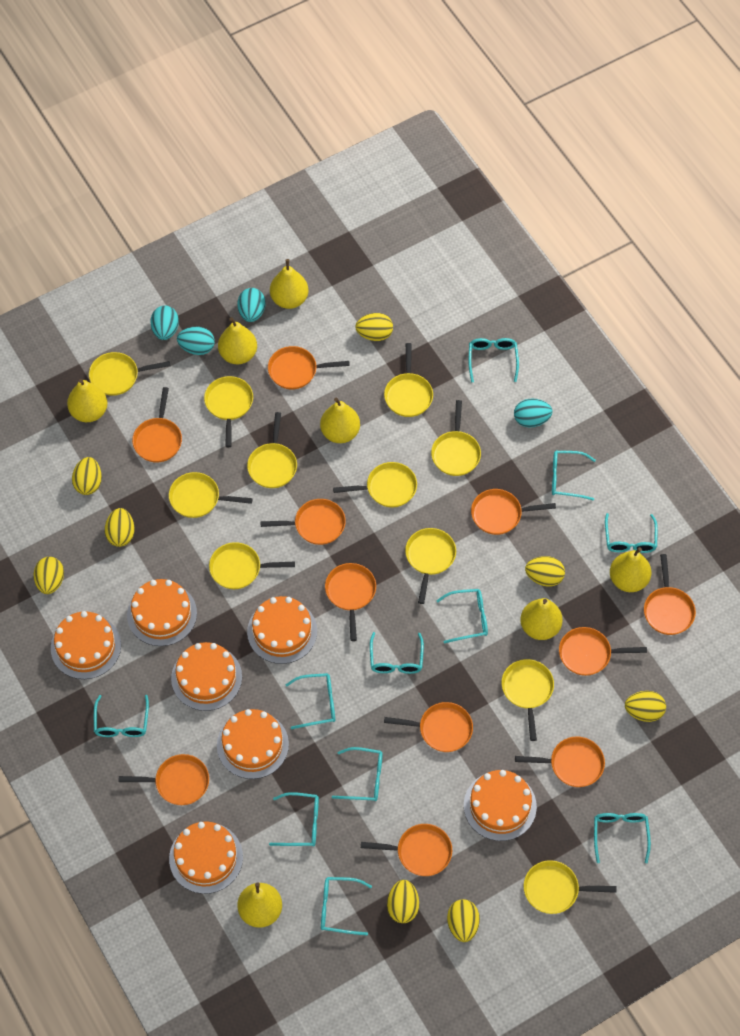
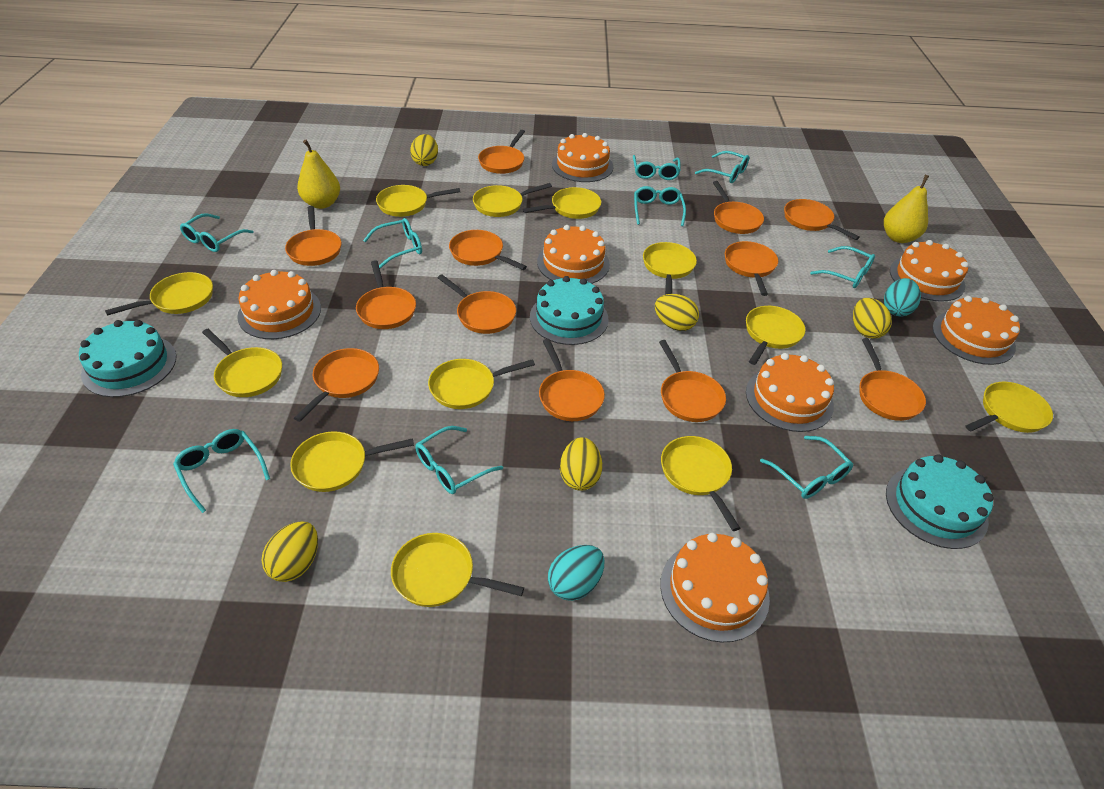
orange pan: [119,754,209,805] [132,387,182,463] [260,499,346,545] [268,346,350,389] [325,563,376,641] [361,824,452,876] [384,702,473,752] [471,489,556,535] [515,736,605,787] [559,627,647,676] [644,554,696,635] = 11 -> [285,206,341,266] [294,348,379,422] [356,260,416,329] [438,274,516,334] [449,230,527,270] [478,130,525,174] [539,339,605,421] [659,340,726,422] [713,181,764,234] [725,241,778,296] [784,199,860,240] [859,338,926,421] = 12
turquoise cake: none = 0 -> [79,320,177,397] [530,276,609,345] [886,454,994,549] = 3
turquoise egg: [150,306,179,340] [177,327,215,355] [237,288,266,322] [514,398,553,427] = 4 -> [548,545,605,601] [884,278,921,316] = 2
turquoise glasses: [94,695,149,737] [269,792,319,846] [285,673,335,729] [321,877,372,935] [332,747,383,801] [370,632,424,674] [436,589,488,643] [469,338,519,382] [552,451,596,501] [594,813,651,863] [605,513,658,553] = 11 -> [173,429,270,513] [180,213,254,252] [363,218,422,268] [415,426,503,494] [633,155,681,180] [634,186,686,226] [695,151,749,183] [760,436,853,499] [810,246,875,288] = 9
yellow egg: [34,557,64,594] [72,457,102,495] [105,508,135,547] [355,313,393,341] [387,880,419,923] [447,899,480,942] [525,556,565,587] [625,691,666,722] = 8 -> [262,521,318,582] [410,134,438,166] [560,437,602,491] [655,294,699,331] [853,298,892,339] = 5
yellow pan: [89,352,171,396] [169,472,253,518] [204,376,253,447] [209,542,295,589] [247,412,297,488] [333,462,417,508] [384,343,433,417] [405,528,456,604] [431,400,481,476] [501,659,554,741] [524,860,617,914] = 11 -> [105,272,213,316] [202,329,282,397] [290,431,414,492] [376,185,460,217] [391,533,524,607] [428,359,535,409] [473,183,552,217] [523,187,601,219] [643,242,697,295] [661,436,740,531] [746,306,805,365] [965,382,1053,433] = 12
yellow pear: [67,379,107,422] [218,317,257,364] [237,882,282,928] [270,259,308,309] [320,398,360,443] [520,598,563,640] [610,547,651,592] = 7 -> [297,140,340,209] [884,175,929,243] = 2

